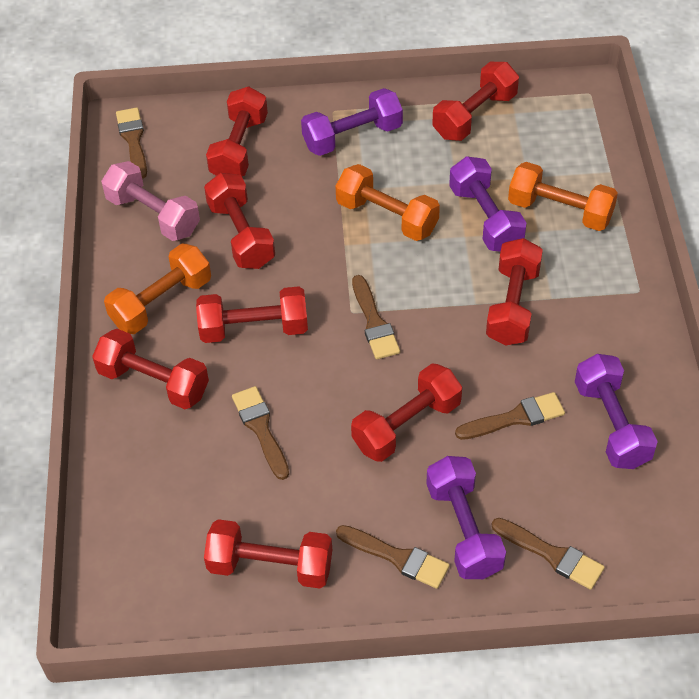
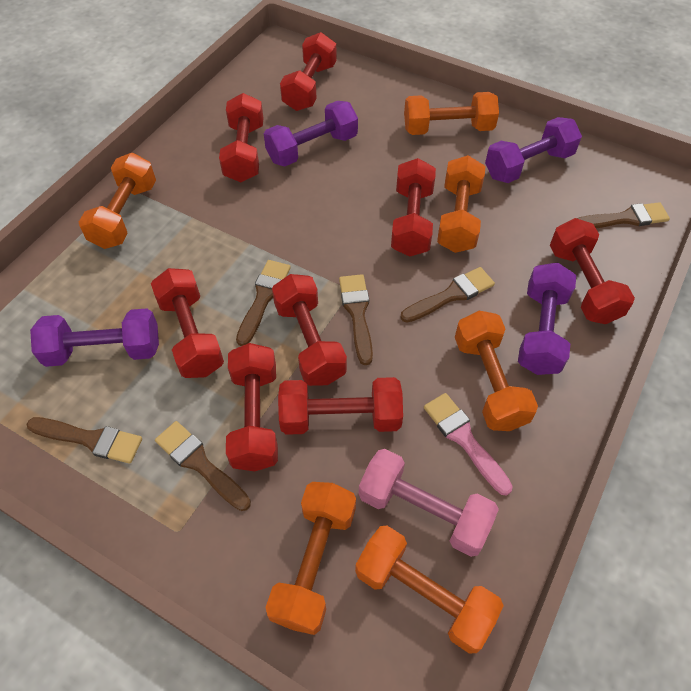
orange dumbbell: [104,244,211,334] [335,164,440,241] [508,162,618,231] = 3 -> [79,153,156,249] [265,482,356,635] [355,526,504,654] [404,92,499,135] [437,155,485,253] [455,311,538,431] = 6
pink brush: none = 0 -> [424,393,513,496] = 1

